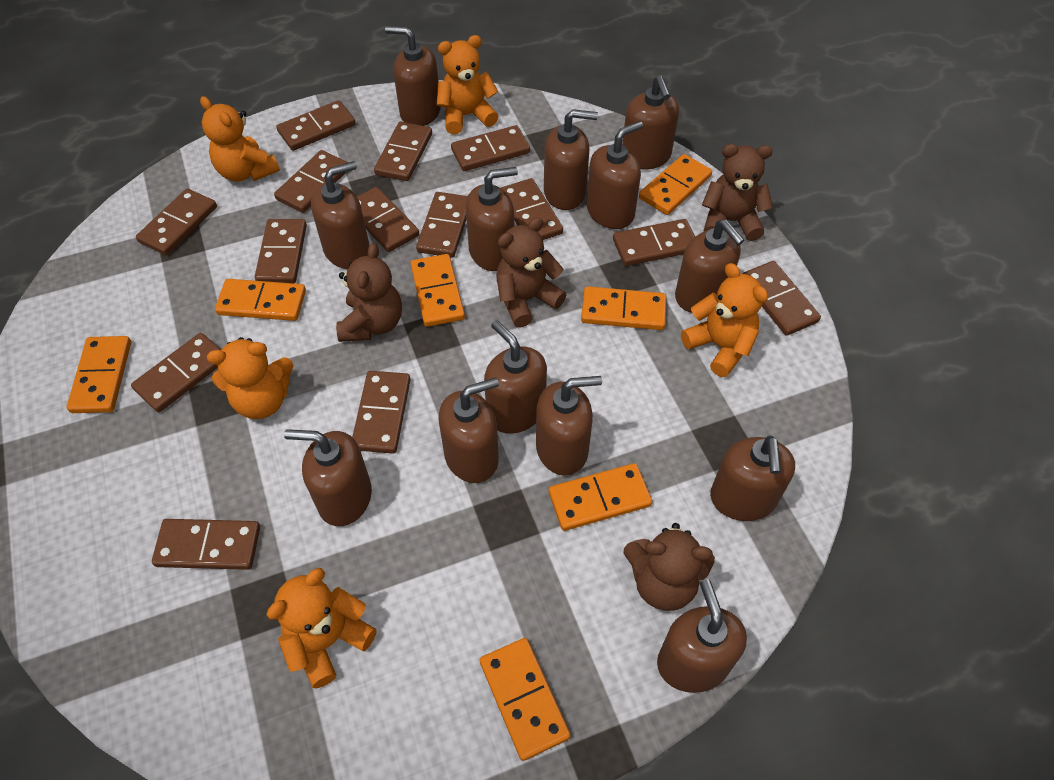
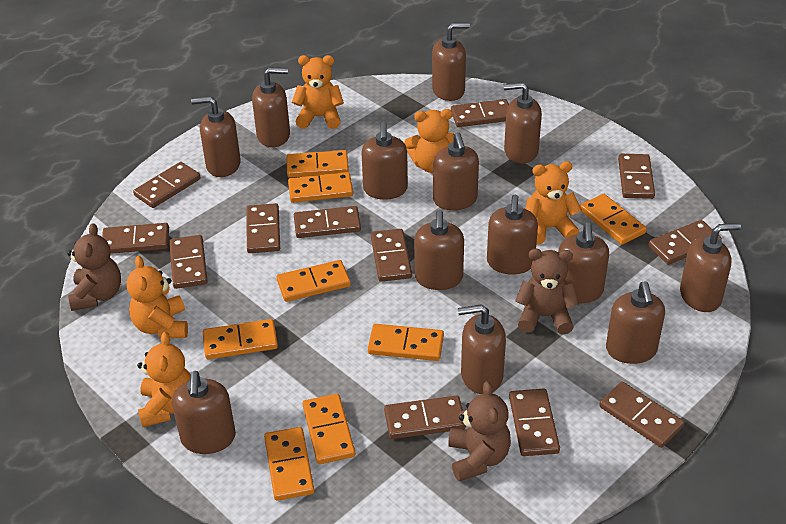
brown domino: [131,333,221,412] [136,188,217,255] [152,519,260,570] [255,219,307,283] [274,150,348,213] [276,100,356,151] [352,371,411,454] [357,187,419,252] [374,121,432,181] [416,192,468,258] [451,125,530,171] [501,178,563,240] [613,219,695,266] [742,261,821,336] = 14 -> [102,223,169,254] [133,162,201,208] [169,235,208,289] [246,203,280,253] [294,206,361,238] [371,229,412,282] [384,395,466,439] [451,99,509,127] [509,389,560,456] [599,382,684,448] [618,154,655,199] [649,220,722,265] = 12
brown teddy bear: [336,243,402,342] [496,217,566,327] [623,523,715,611] [702,144,773,241] = 4 -> [67,223,121,311] [448,381,511,481] [515,249,579,334] = 3
orange domino: [67,336,131,413] [215,279,306,321] [410,254,465,327] [480,638,570,761] [549,463,652,531] [581,286,666,330] [639,154,712,215] = 7 -> [203,319,278,359] [264,427,314,501] [276,260,351,302] [286,150,349,178] [288,172,353,203] [303,394,355,464] [368,324,444,361] [580,194,647,245] = 8

